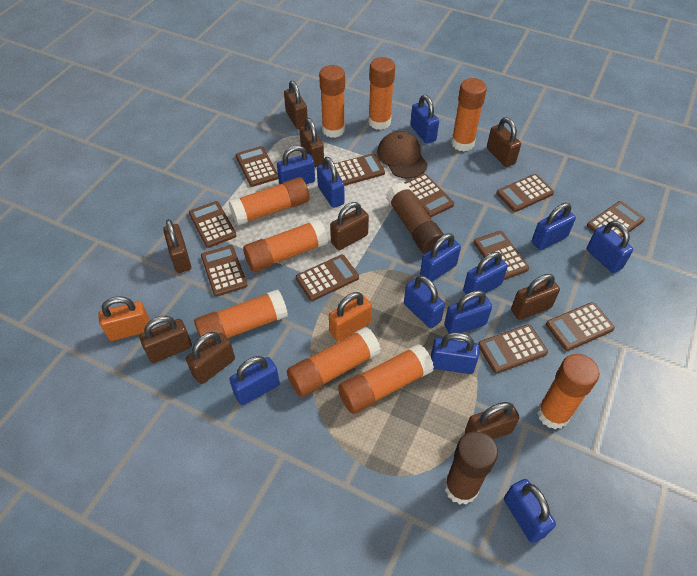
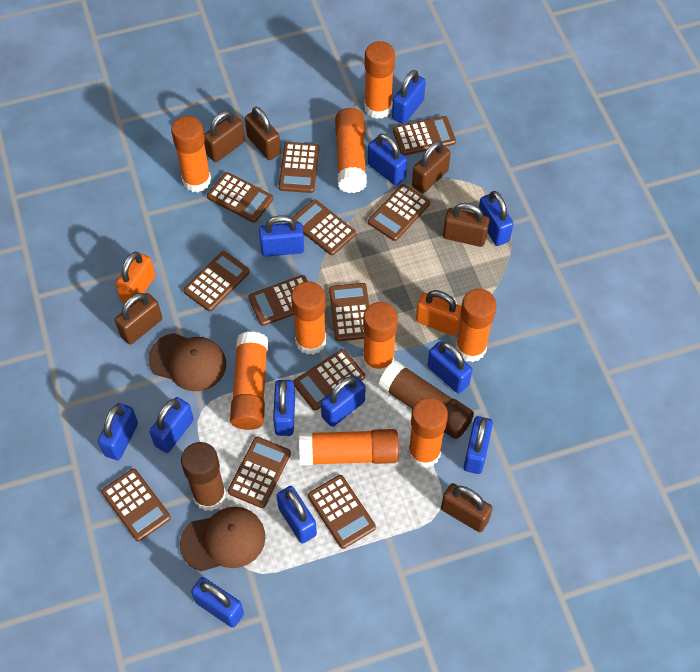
brown calculator: [189,201,237,248] [201,245,247,297] [236,146,278,187] [296,254,359,301] [334,153,385,186] [404,174,454,217] [474,231,529,280] [478,324,548,374] [496,174,554,212] [546,302,615,351] [587,201,645,238] = 11 -> [102,469,171,541] [183,251,250,311] [207,172,273,223] [228,437,291,508] [248,275,307,326] [279,142,319,193] [292,199,356,255] [293,349,365,410] [308,475,376,549] [329,283,369,341] [368,184,430,241] [393,116,456,156] = 12
brown cap: [377,131,428,179] = 1 -> [148,333,226,391] [180,507,265,571] = 2
brown padlock: [139,316,192,363] [163,219,191,273] [186,332,235,384] [284,81,308,129] [299,118,324,168] [330,202,369,250] [465,402,520,439] [487,117,521,167] [511,274,560,320] = 9 -> [115,293,162,345] [204,110,245,162] [245,107,281,160] [412,141,451,193] [441,483,493,532] [443,203,490,247] = 6

